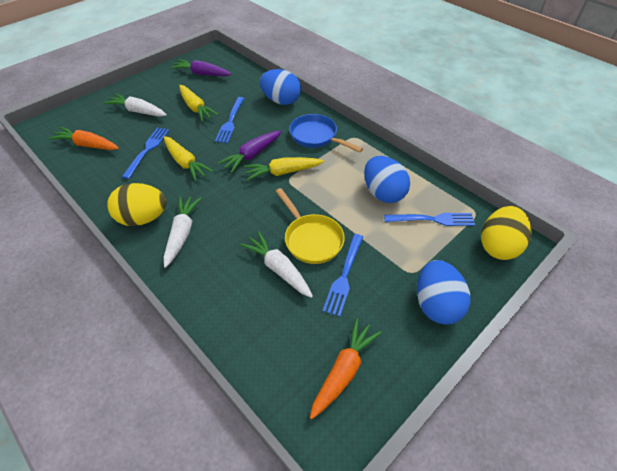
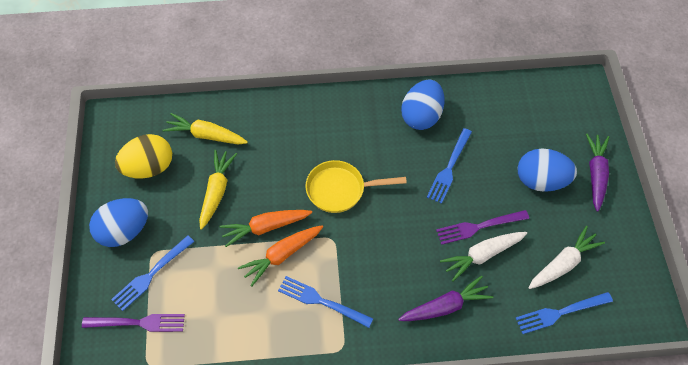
blue pan: [289,114,363,153] = 1 -> none = 0
purple fork: none = 0 -> [82,314,185,332] [436,210,529,245] = 2
white carrot: [104,93,167,117] [163,196,201,268] [240,231,313,298] = 3 -> [440,232,527,282] [528,226,605,289] = 2
yellow carrot: [164,136,213,181] [179,85,219,122] [244,157,324,181] = 3 -> [163,113,248,144] [199,150,237,230] = 2
yellow egg: [107,183,167,226] [481,206,531,260] = 2 -> [115,134,172,178] = 1

